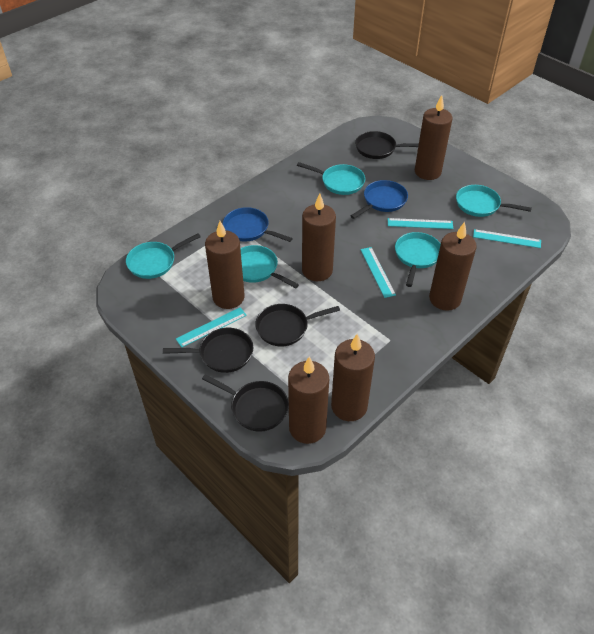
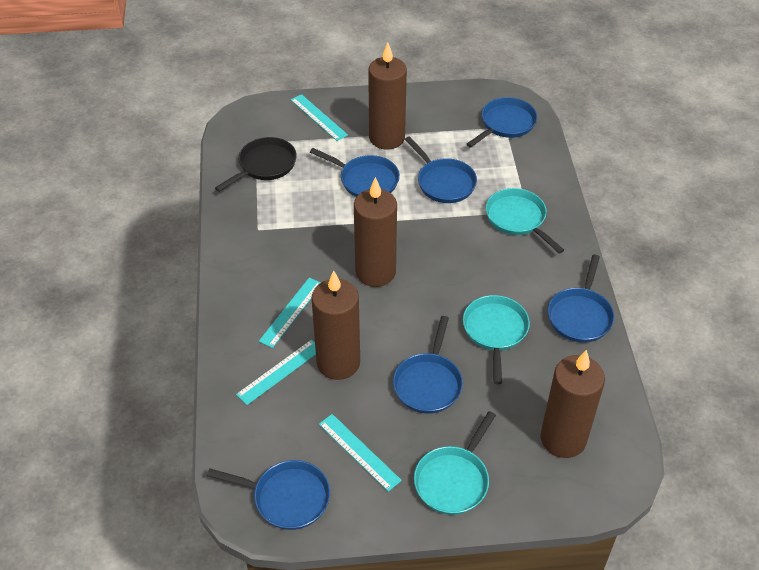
black pan: [163,328,253,373] [202,374,289,432] [255,304,340,346] [355,131,419,159] = 4 -> [215,137,297,192] = 1
blue pan: [223,207,293,242] [351,180,408,219] = 2 -> [207,460,330,530] [310,148,400,197] [393,316,463,414] [405,136,477,203] [467,97,537,148] [548,255,615,343] = 6
brown candle: [205,221,245,309] [288,357,329,444] [302,194,336,281] [331,334,375,421] [415,95,453,180] [429,222,477,311] = 6 -> [311,271,360,380] [354,177,397,287] [368,42,407,150] [540,350,605,458] = 4
turquoise pan: [126,233,201,279] [240,245,299,288] [297,162,365,195] [395,232,441,287] [456,185,532,217] = 5 -> [414,411,496,515] [463,295,530,384] [486,188,564,254] = 3

